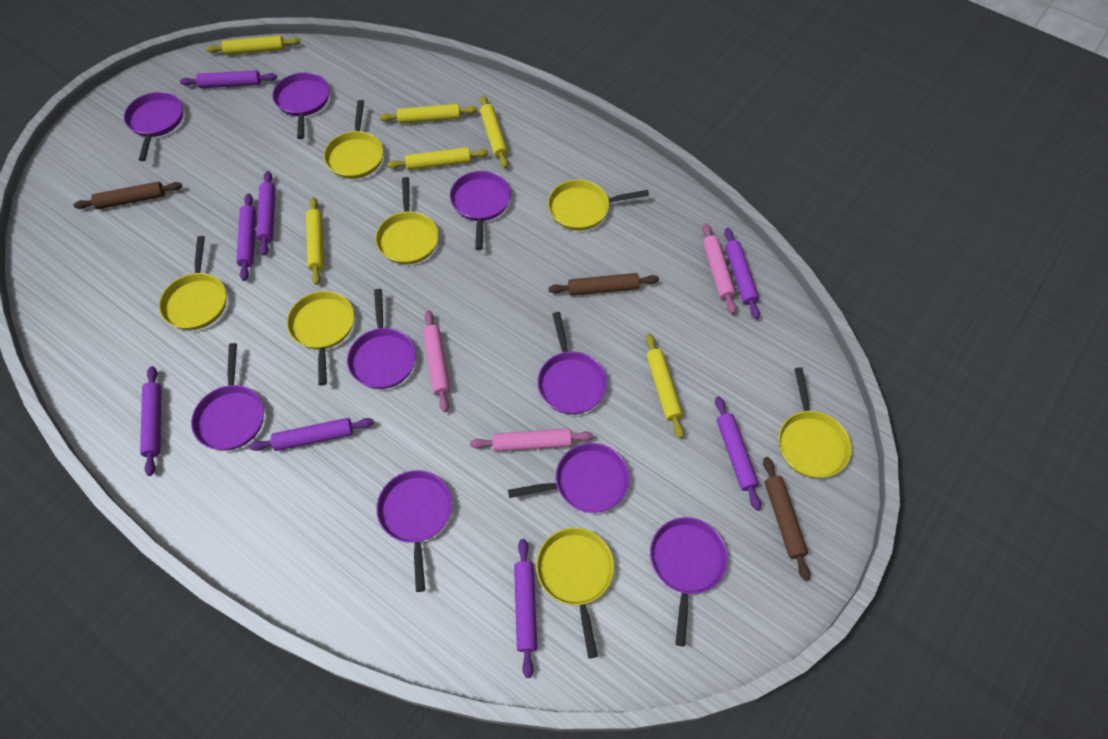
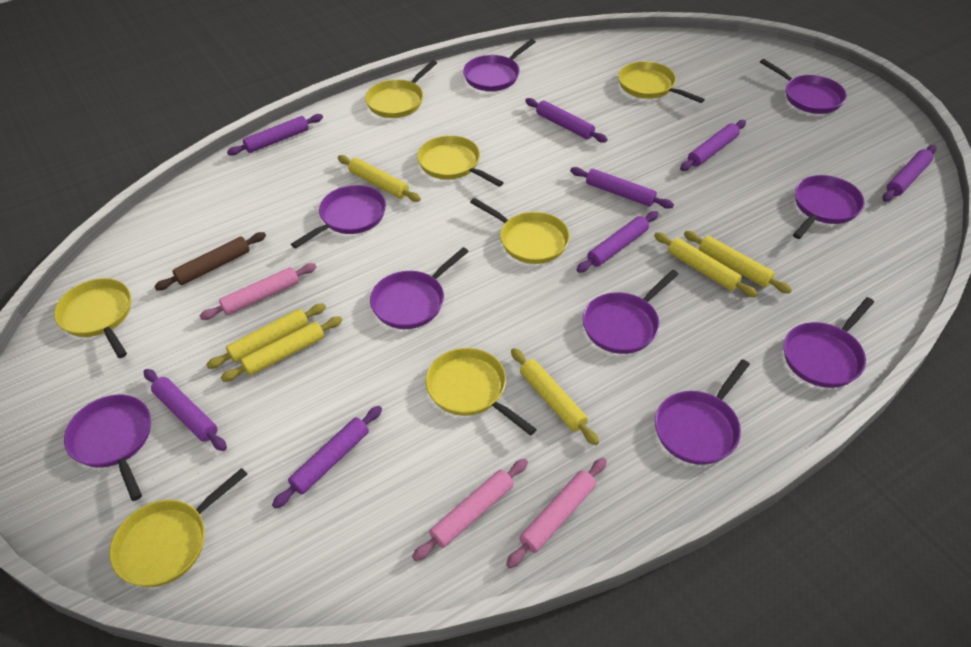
brown rolling pin: [73,182,182,209] [548,273,659,296] [763,457,810,581] = 3 -> [154,232,266,291] = 1

